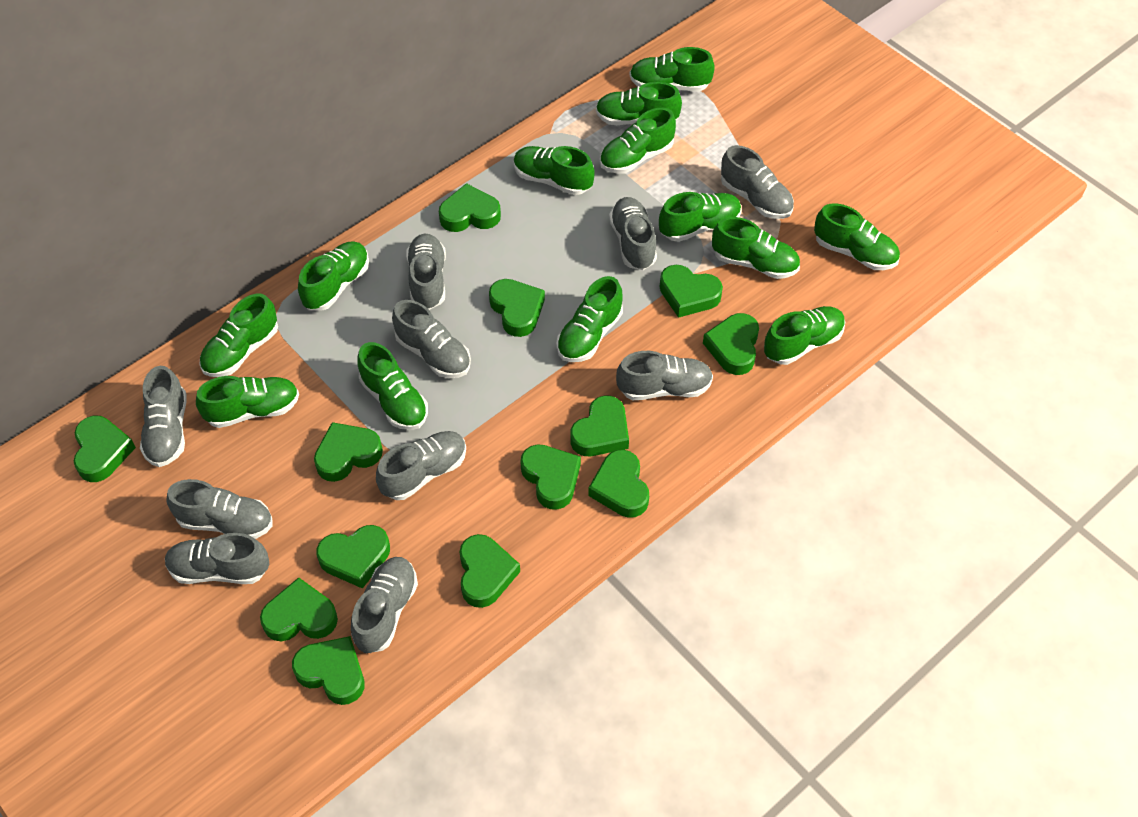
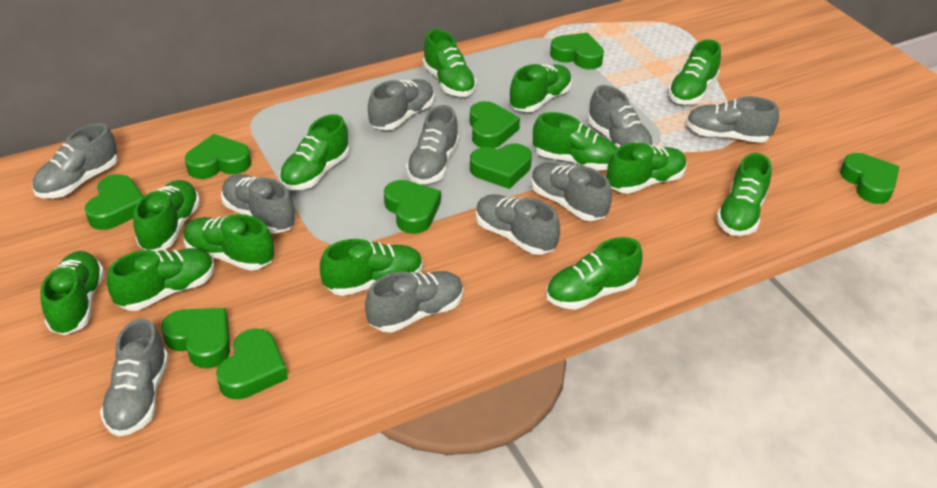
green heart: [74,416,136,482] [260,577,338,641] [292,636,365,705] [314,422,383,482] [317,525,390,589] [439,183,501,232] [459,534,520,608] [489,279,545,337] [520,444,581,510] [570,395,629,456] [588,450,649,518] [660,265,723,318] [703,313,759,375] = 13 -> [85,174,144,230] [161,308,230,368] [185,134,251,179] [216,328,288,399] [384,180,441,234] [470,101,520,148] [470,143,532,189] [550,33,604,69] [840,153,899,204] = 9

